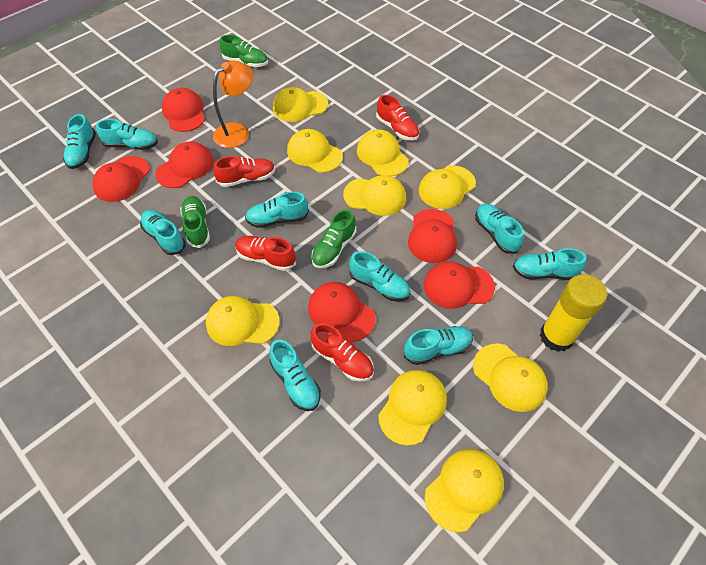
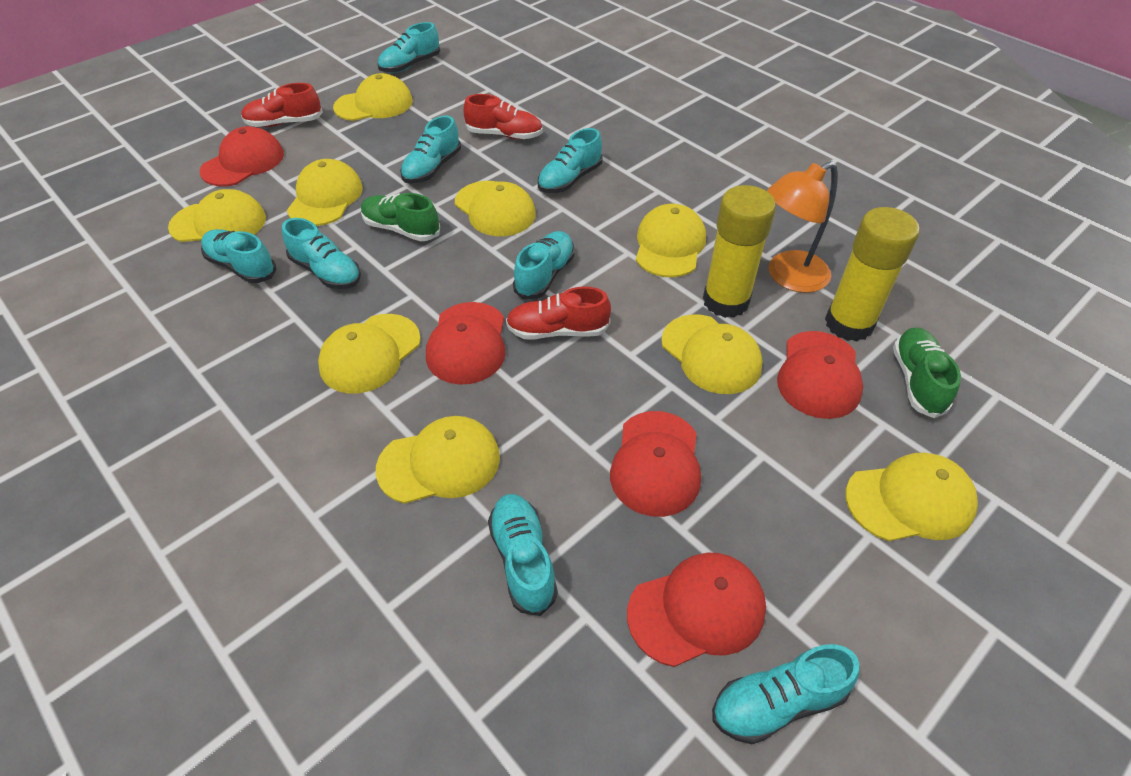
green shoe: [180,196,210,248] [219,35,268,67] [311,209,356,268] = 3 -> [361,193,440,241] [893,328,961,418] = 2
red cap: [92,156,150,202] [155,141,214,188] [162,88,205,132] [308,282,375,342] [408,209,457,263] [424,261,495,309] = 6 -> [199,126,284,186] [426,302,505,385] [610,411,701,517] [627,553,766,667] [777,331,863,419] = 5
red shoe: [213,156,275,187] [235,236,296,271] [311,323,374,382] [376,95,419,141] = 4 -> [241,83,323,127] [464,94,543,140] [506,286,611,339] = 3
turquoise shoe: [63,114,96,169] [96,119,158,150] [140,210,186,255] [245,192,309,228] [269,340,321,411] [349,251,410,301] [404,326,473,365] [475,204,524,254] [513,248,587,280] = 9 -> [201,229,277,283] [282,218,361,289] [377,22,440,73] [400,115,461,183] [488,494,558,616] [513,231,574,299] [538,128,603,193] [712,644,859,744] = 8
yellow glue stick: [540,274,607,352] = 1 -> [703,185,776,318] [825,207,920,341] = 2

